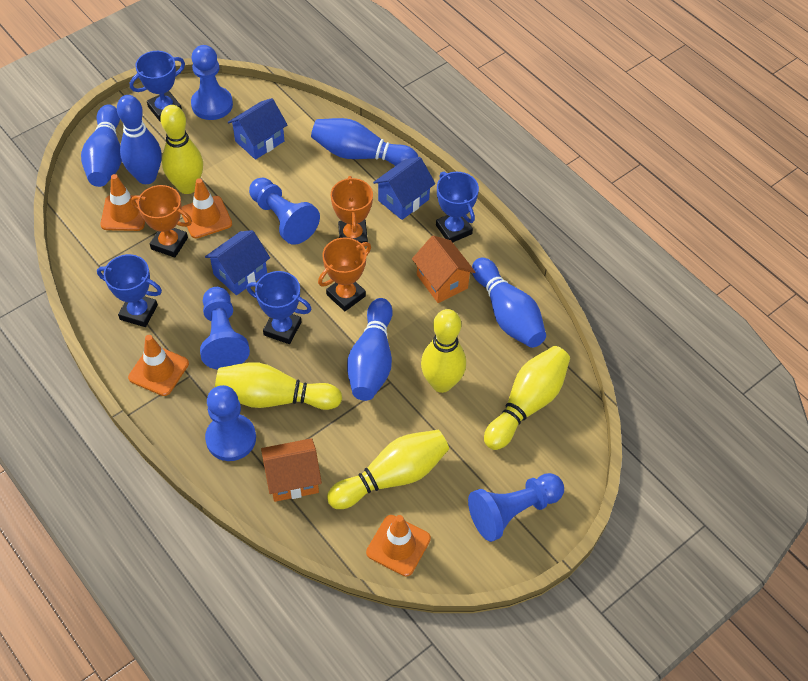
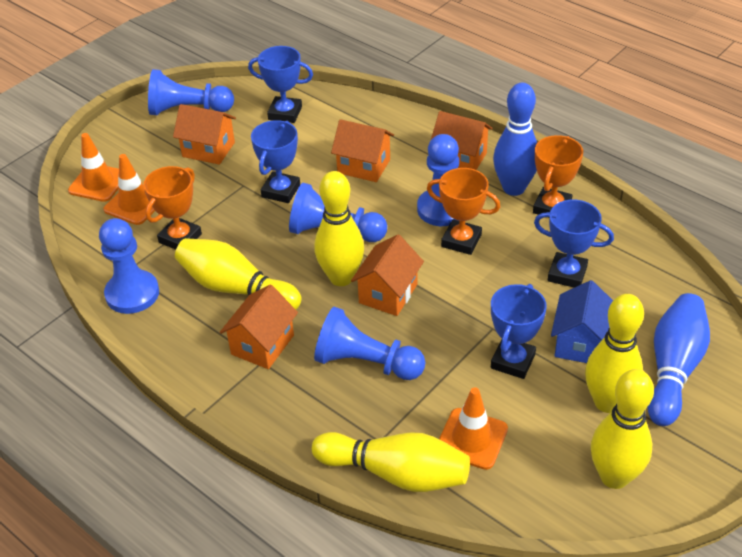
blue bowling pin: [81,104,122,187] [117,95,162,184] [311,118,418,166] [347,298,393,401] [472,258,546,348] = 5 -> [493,83,537,196] [648,293,710,426] = 2
blue house: [205,230,270,295] [228,98,288,160] [373,157,435,220] = 3 -> [551,280,613,363] = 1
orange house: [261,438,322,502] [412,236,475,303] = 2 -> [173,104,236,165] [220,284,298,369] [331,119,394,182] [351,234,424,316] [430,111,493,170] = 5
orange traffic cone: [100,174,145,231] [128,335,189,396] [181,178,232,238] [366,515,431,577] = 4 -> [68,133,119,202] [103,154,155,225] [439,387,508,470] = 3

